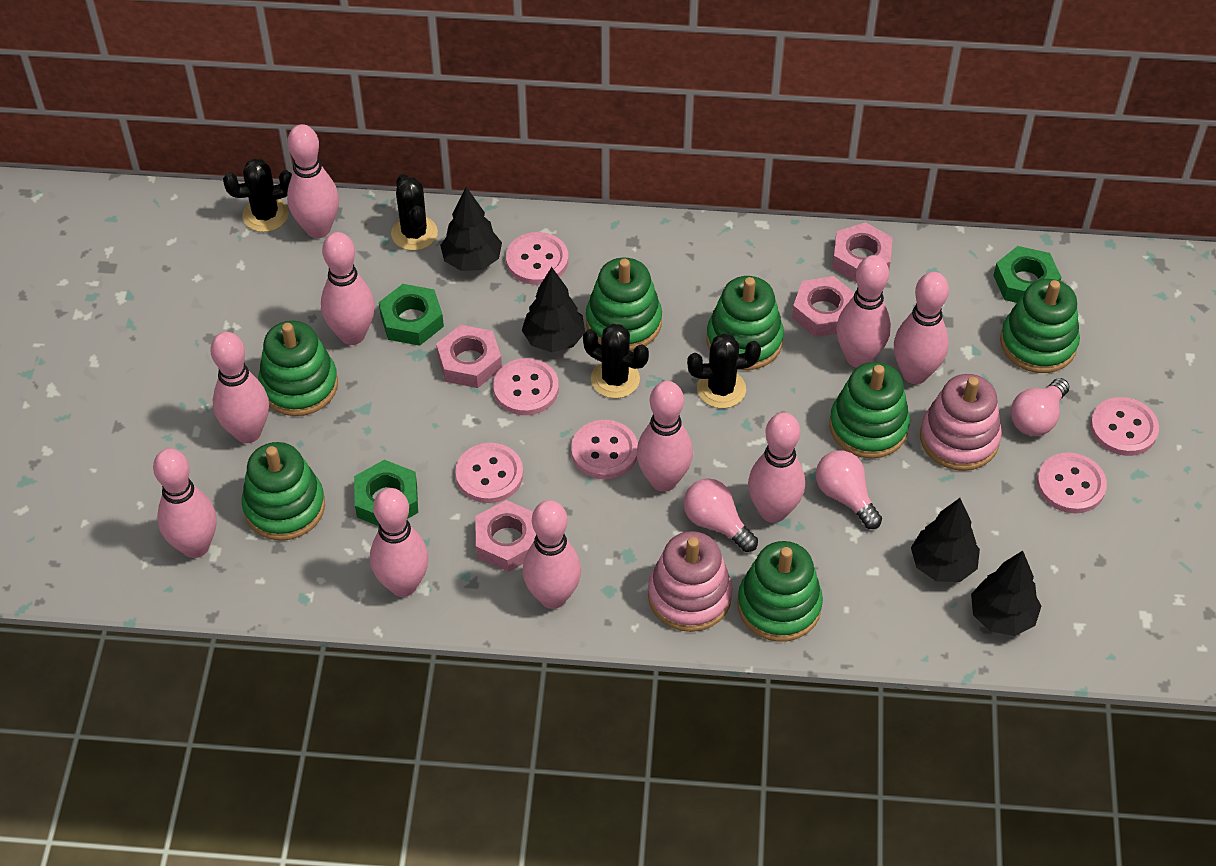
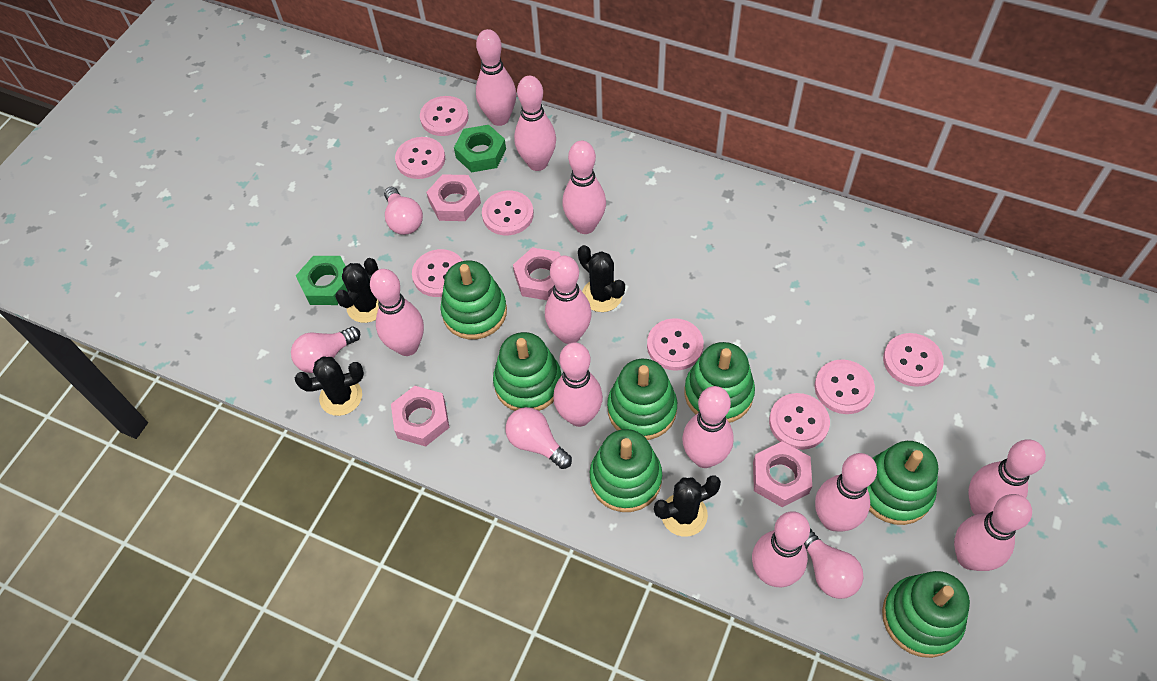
black tree: [440,187,502,271] [522,267,585,352] [911,498,980,582] [971,551,1041,636] = 4 -> none = 0
green nut: [354,460,418,526] [379,284,444,346] [993,246,1061,303] = 3 -> [296,256,347,305] [454,125,506,172] = 2
pink bowling pin: [153,448,217,558] [210,332,269,443] [287,124,339,238] [321,232,375,345] [370,488,429,597] [523,500,581,609] [637,381,693,492] [748,412,805,523] [836,255,891,368] [894,272,949,384] = 10 -> [370,269,424,356] [476,29,516,126] [514,76,556,171] [545,255,592,344] [553,342,603,427] [562,141,606,234] [682,386,734,468] [752,511,810,587] [815,453,877,531] [954,494,1032,571] [968,440,1046,515] = 11
pink button: [455,443,523,503] [493,358,559,415] [506,232,568,285] [571,420,638,479] [1037,453,1107,514] [1090,397,1159,456] = 6 -> [395,137,445,179] [412,249,463,297] [420,96,469,136] [482,191,534,235] [647,318,704,371] [769,393,830,450] [815,359,875,414] [883,333,944,387] = 8
pink light bulb: [684,478,758,552] [816,450,882,529] [1011,378,1069,436] = 3 -> [291,326,360,373] [384,187,423,235] [505,407,572,469] [804,529,864,599] = 4
pink stacking toy: [648,531,733,632] [920,374,1002,471] = 2 -> none = 0

